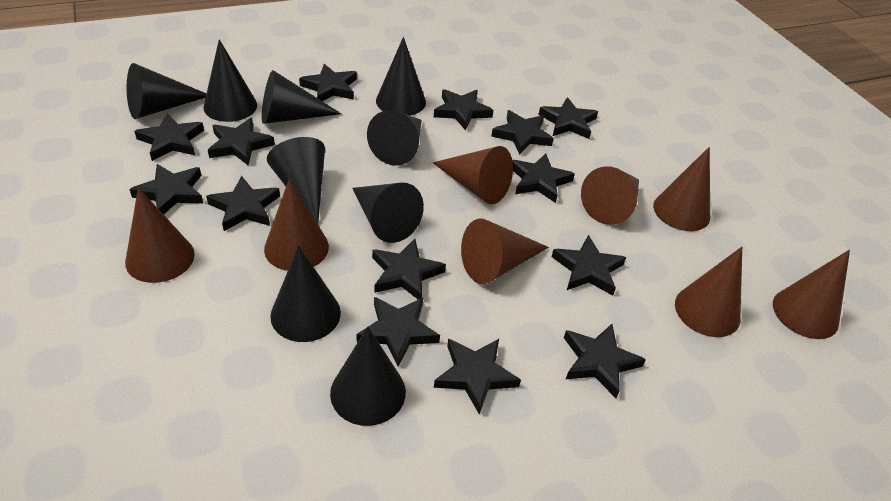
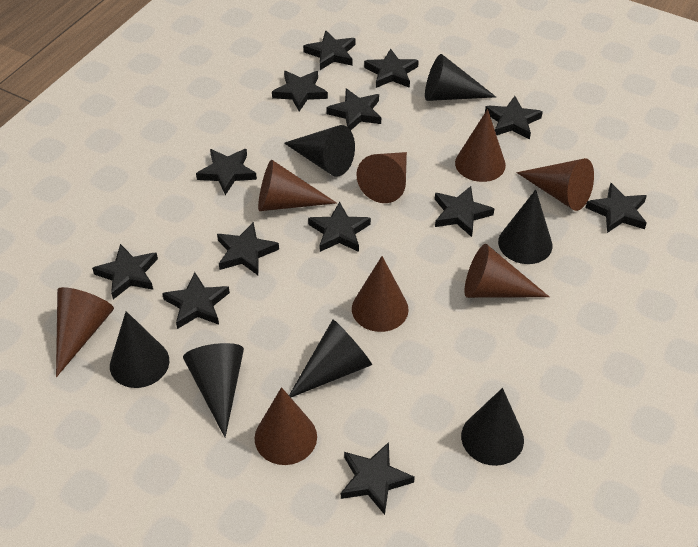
black cone: [127,63,207,119] [203,39,257,122] [262,70,341,124] [267,137,325,224] [270,246,341,342] [330,327,406,426] [352,183,424,243] [367,110,422,166] [376,37,426,116] = 9 -> [110,311,169,388] [183,343,244,437] [284,125,355,177] [289,320,372,397] [425,54,496,101] [461,388,524,466] [498,189,552,264] = 7
black star: [129,164,203,214] [134,113,204,161] [206,176,280,231] [208,118,275,165] [299,64,357,101] [356,297,440,367] [372,239,446,300] [434,89,493,131] [434,339,521,415] [491,110,554,155] [512,153,575,203] [538,97,598,139] [552,235,626,296] [564,324,646,398] = 14 -> [92,244,158,299] [162,272,230,329] [196,149,257,195] [217,222,279,275] [272,71,328,111] [303,30,355,70] [308,202,371,252] [326,89,381,130] [341,442,415,515] [364,48,419,88] [435,186,494,237] [485,96,543,140] [586,183,647,233] = 13

